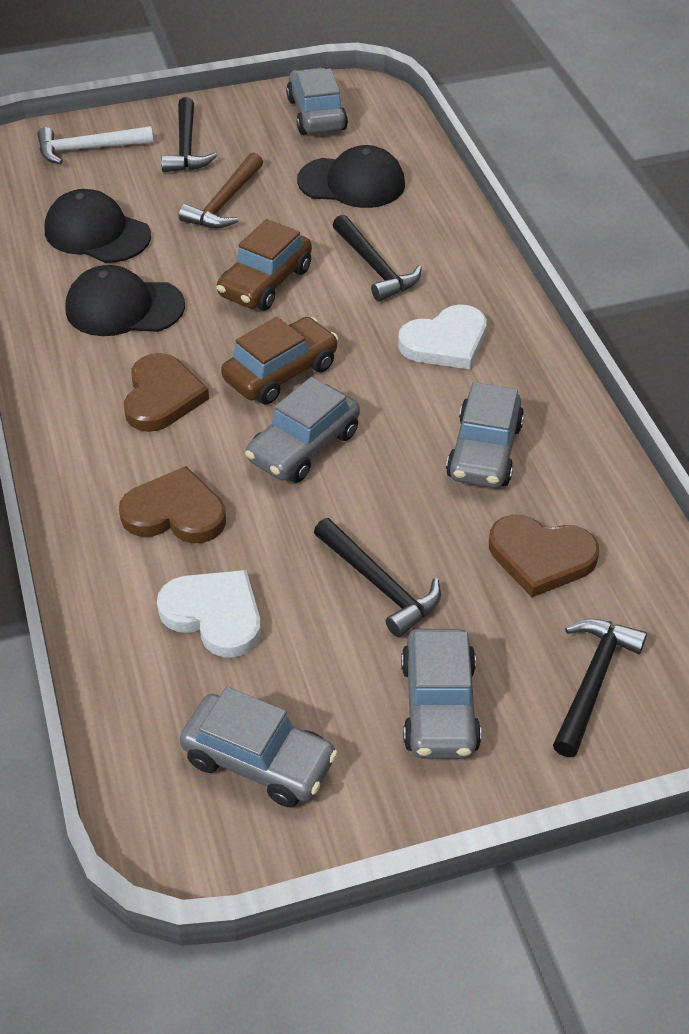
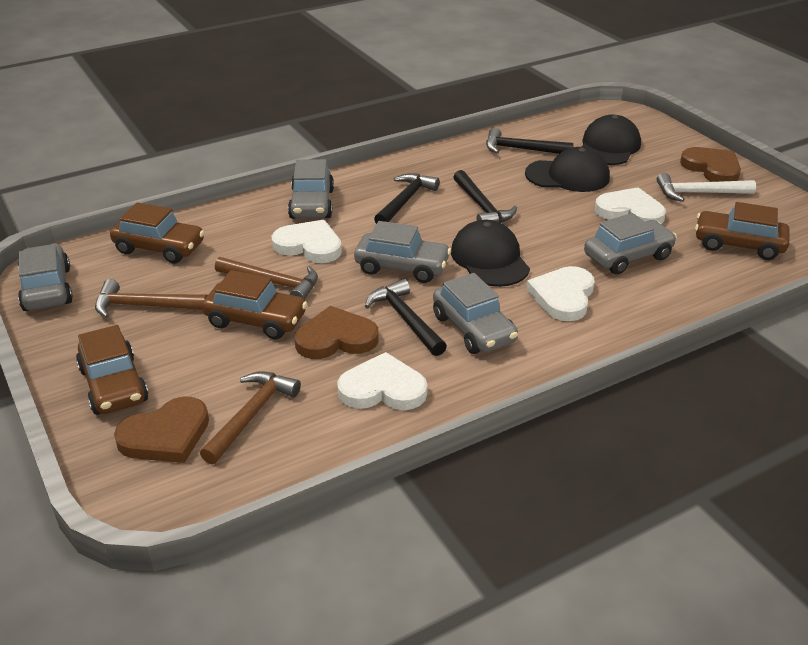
brown car: [217,219,312,311] [221,317,338,405] = 2 -> [76,325,148,415] [110,202,205,263] [202,270,308,339] [695,202,790,260] = 4
brown hammer: [179,153,263,228] = 1 -> [95,279,208,318] [200,371,301,464] [215,257,318,300] = 3
white heart: [157,570,261,657] [398,304,487,369] = 2 -> [272,220,342,263] [337,352,428,410] [526,266,595,321] [595,187,666,224] = 4

